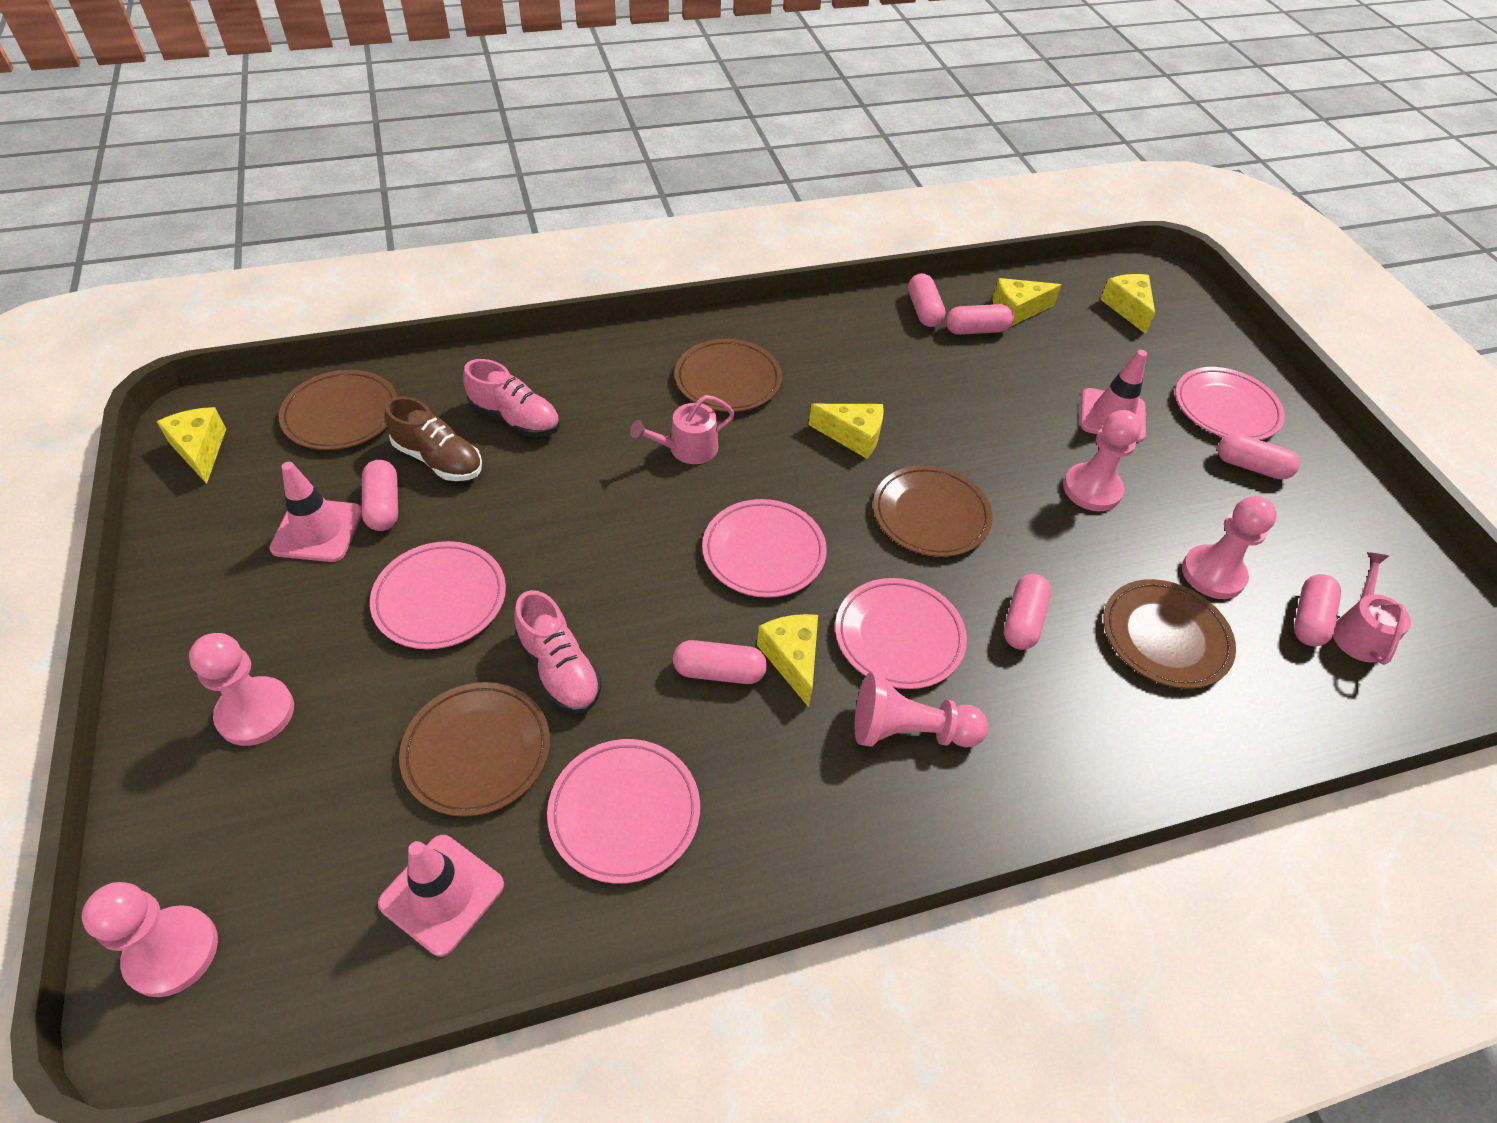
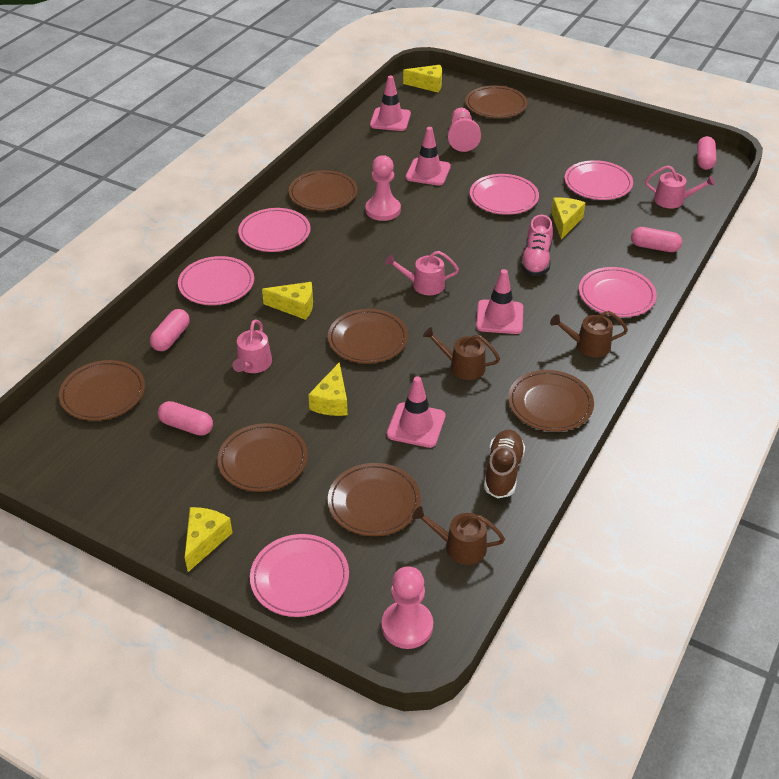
brown plate: [279,370,398,450] [399,682,550,817] [675,339,782,412] [873,465,993,557] [1103,579,1236,689] = 5 -> [59,360,145,421] [218,423,308,492] [289,170,358,211] [328,309,408,364] [328,463,421,536] [465,86,527,118] [508,370,594,432] = 7
brown watering can: none = 0 -> [412,506,505,565] [423,327,500,380] [550,311,628,357] = 3
pink capsule: [362,460,398,531] [673,640,767,684] [908,273,945,327] [946,304,1014,335] [1004,574,1051,650] [1218,433,1300,479] [1294,574,1341,646] = 7 -> [150,309,190,351] [158,401,213,436] [631,227,682,252] [697,136,716,170] = 4
pink pawn: [82,882,218,997] [189,633,294,746] [855,672,988,747] [1063,410,1142,511] [1182,496,1277,599] = 5 -> [366,155,401,221] [382,566,433,649] [448,108,481,152] = 3
pink plate: [370,541,506,649] [547,739,700,884] [702,499,827,598] [835,578,967,689] [1175,367,1285,440] = 5 -> [178,256,254,305] [238,208,311,252] [250,534,349,617] [470,174,539,215] [564,160,633,200] [579,267,657,317] = 6
pink shoe: [463,359,560,437] [514,590,602,713] = 2 -> [520,215,553,276] = 1
pink traffic cone: [269,462,362,562] [378,835,504,956] [1080,350,1147,442] = 3 -> [370,76,411,131] [387,376,446,448] [406,127,451,186] [476,269,523,334] = 4
pink watering can: [630,395,735,464] [1333,552,1411,665] = 2 -> [233,319,272,373] [385,251,459,295] [645,165,715,208] = 3

